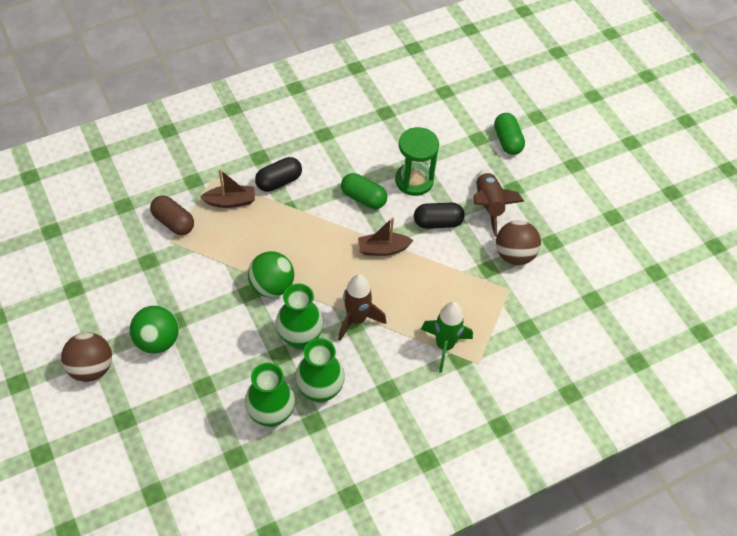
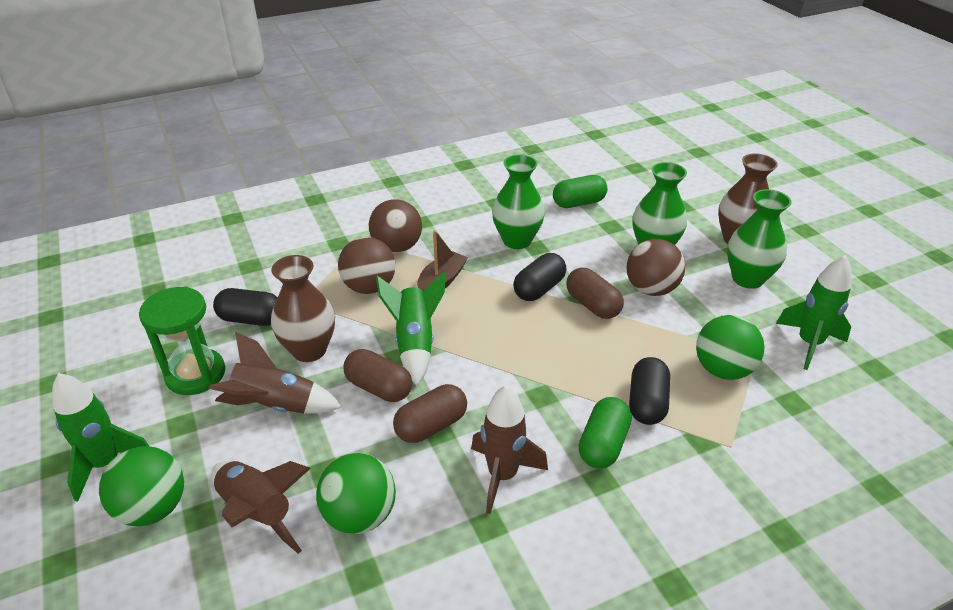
black capsule: [255,157,302,192] [414,203,465,229] = 2 -> [213,288,277,326] [513,253,566,301] [629,357,670,425] = 3
brown ball: [61,332,112,382] [496,220,541,265] = 2 -> [338,237,396,294] [369,199,422,253] [627,239,685,296] = 3
brown boat: [201,169,255,208] [358,217,414,256] = 2 -> [417,230,468,291] = 1
brown capsule: [150,195,194,235] = 1 -> [343,349,412,402] [393,384,467,443] [566,268,624,319] = 3
brown rocket: [338,274,386,341] [473,170,524,237] = 2 -> [209,332,342,414] [211,461,311,554] [471,385,548,514] = 3
brown vase: none = 0 -> [271,255,335,362] [718,154,778,244] = 2
green ball: [130,305,179,354] [248,251,294,298] = 2 -> [99,446,184,526] [316,453,396,534] [696,315,765,380] = 3
green rocket: [421,302,473,373] = 1 -> [52,373,149,502] [376,272,446,385] [776,255,852,370] = 3

